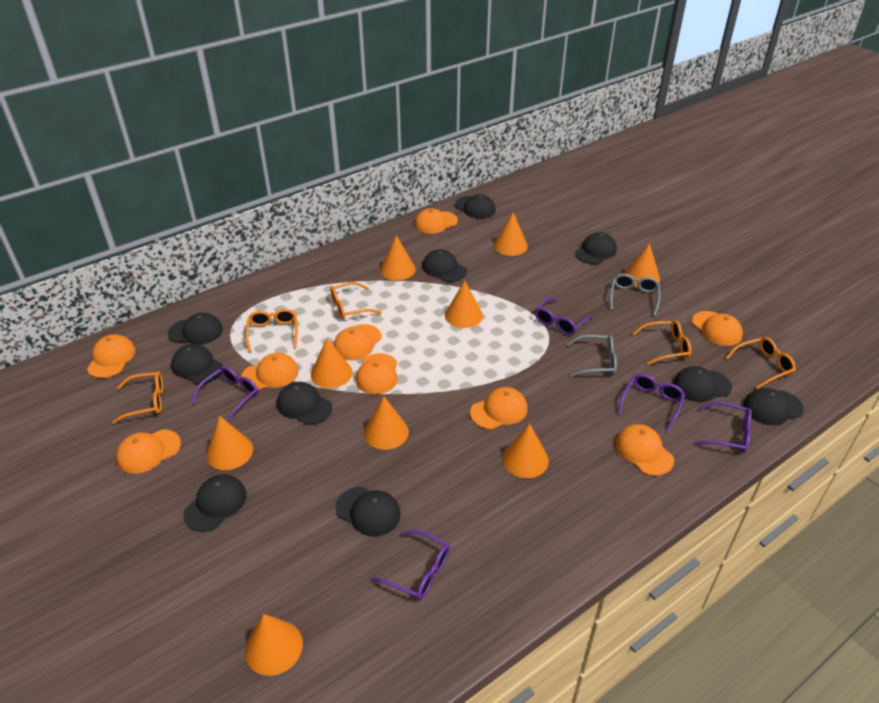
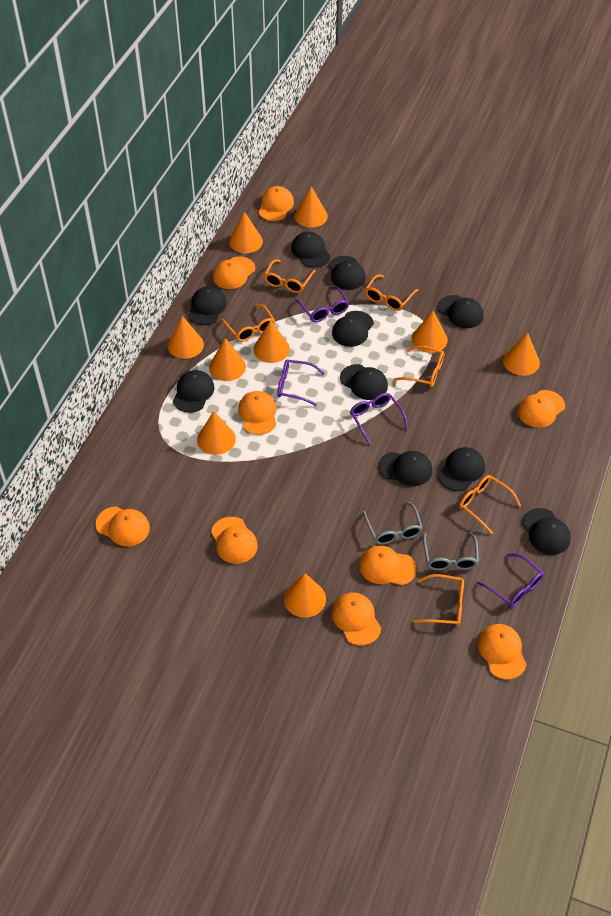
orange glasses: [112,372,163,424] [245,309,298,352] [330,282,382,320] [633,320,691,365] [726,337,796,389] = 5 -> [221,304,275,342] [264,259,316,293] [365,274,418,311] [394,345,445,387] [413,574,464,626] [459,475,521,534] = 6
purple glasses: [191,366,258,422] [371,530,450,600] [535,297,593,335] [618,374,685,432] [694,402,752,453] = 5 -> [277,360,325,406] [295,286,349,322] [350,393,408,444] [477,553,544,607] = 4

